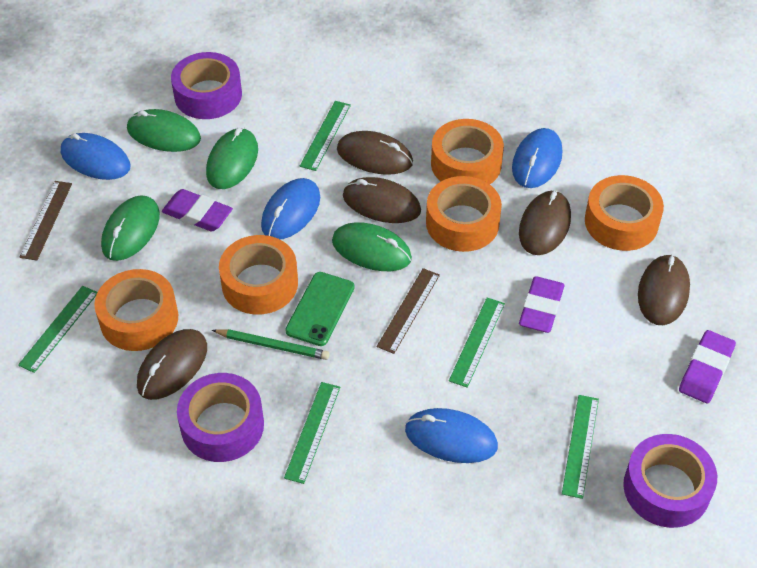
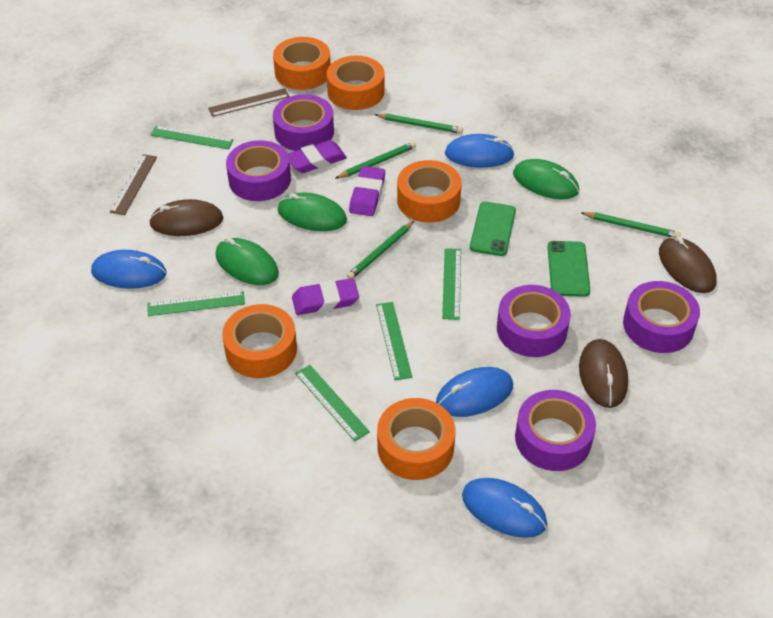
brown mouse: [137,329,207,400] [337,131,413,175] [343,177,421,223] [519,191,571,255] [638,254,690,325] = 5 -> [149,199,223,236] [579,339,628,408] [659,237,717,293] = 3
green mouse: [101,195,160,261] [127,109,201,152] [206,128,258,189] [332,222,412,271] = 4 -> [215,238,279,285] [278,192,347,231] [513,159,579,199] = 3
green pencil: [212,329,330,360] = 1 -> [335,142,416,179] [347,221,414,279] [374,114,463,134] [581,212,681,237] = 4
green phone: [285,272,355,346] = 1 -> [470,202,516,256] [548,241,590,297] = 2
purple tape: [171,52,242,119] [177,373,264,462] [623,434,717,528] = 3 -> [226,140,291,201] [273,94,334,151] [497,285,571,357] [515,390,596,471] [623,281,700,353] = 5

